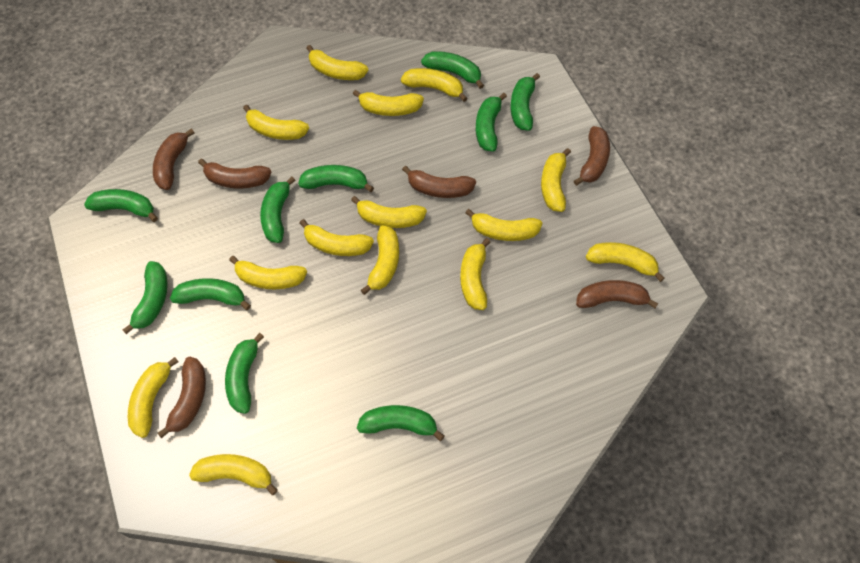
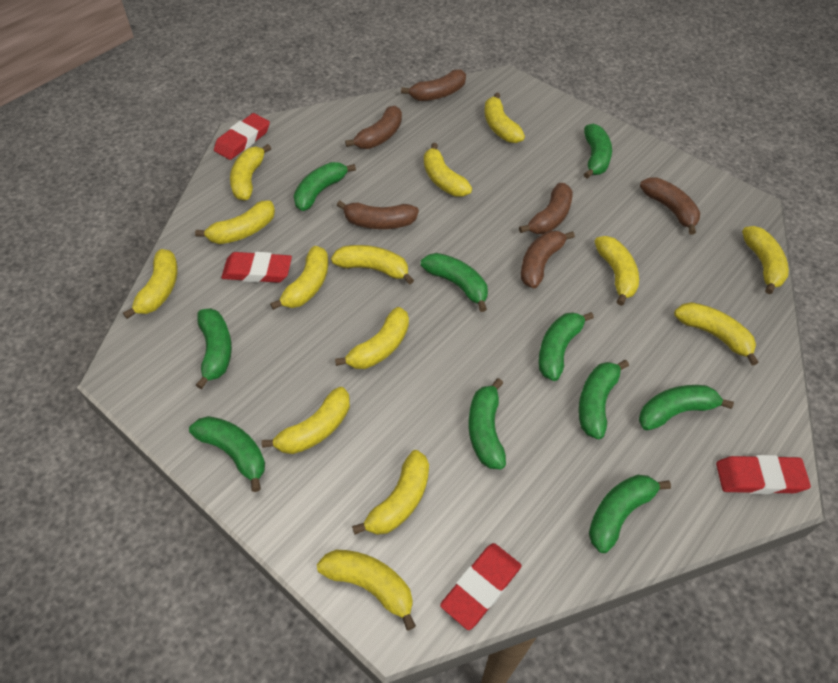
red eraser: none = 0 -> [214,113,270,160] [221,252,292,283] [440,543,521,630] [716,455,811,494] = 4

